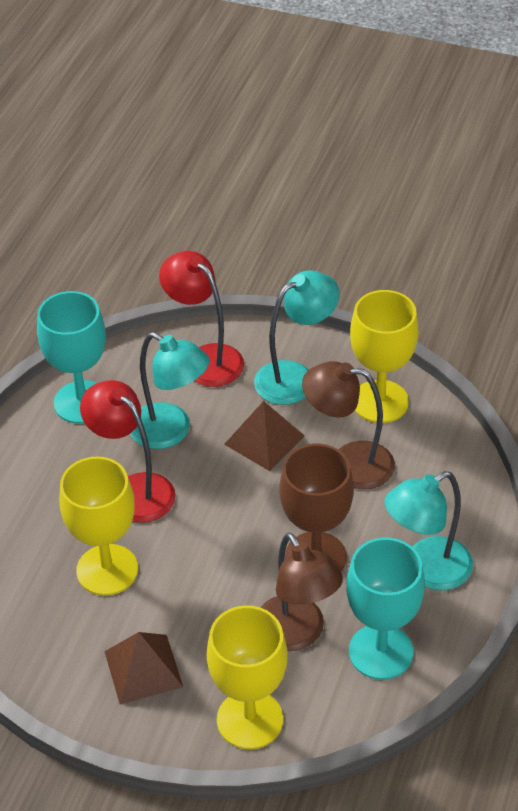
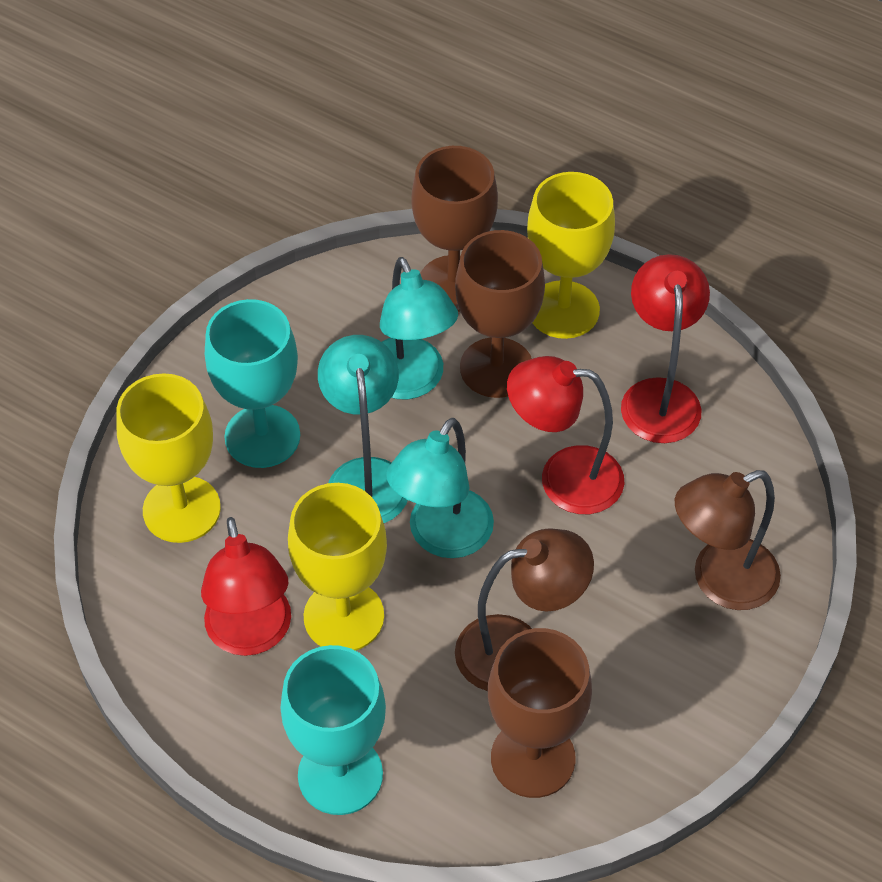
brown goblet: [280,443,354,572] = 1 -> [411,146,498,312] [455,230,545,398] [488,628,592,798] = 3
brown pyramid: [104,632,183,704] [224,401,305,471] = 2 -> none = 0
red lamp: [80,380,176,523] [159,251,244,387] = 2 -> [201,517,291,656] [507,356,624,514] [621,254,710,443] = 3

